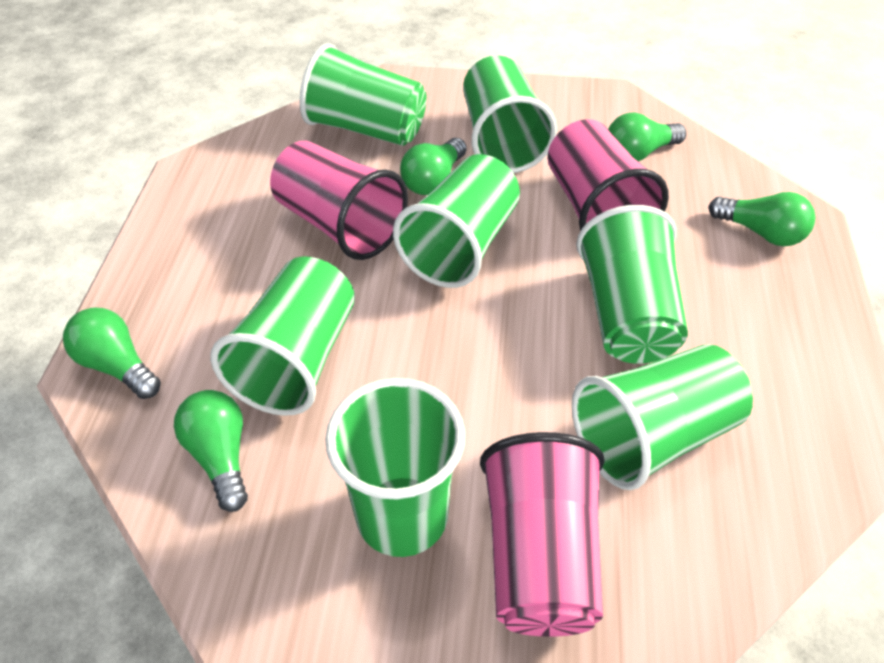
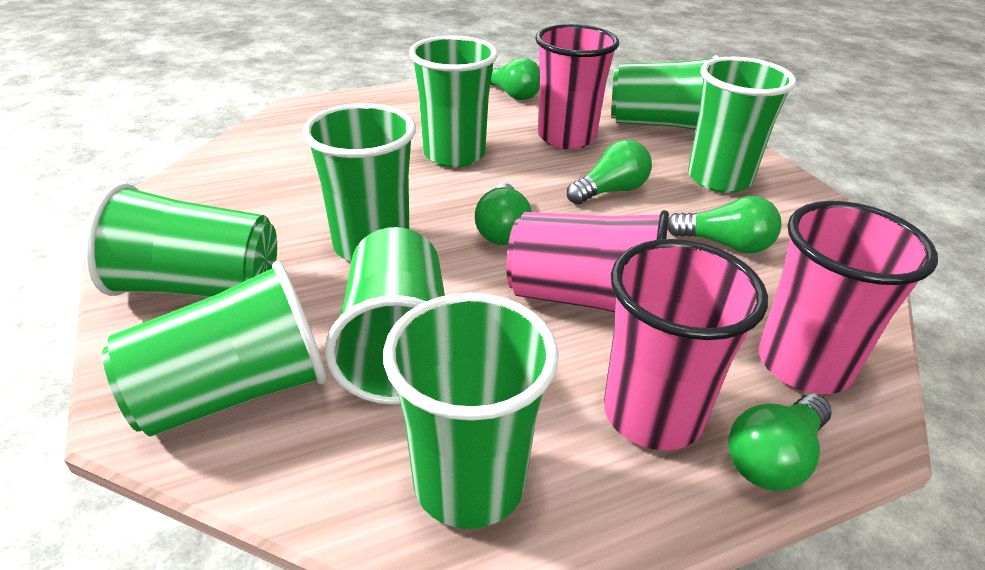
green cup: [210,257,355,416] [300,43,426,146] [325,378,465,557] [393,154,520,288] [463,55,557,173] [572,344,753,490] [576,205,688,364] = 7 -> [85,183,277,297] [102,261,327,437] [302,103,416,261] [325,227,445,405] [383,293,558,529] [409,35,498,168] [611,55,719,130] [688,57,796,193] = 8
pink cup: [270,141,408,260] [480,432,604,637] [548,119,669,231] = 3 -> [506,210,669,312] [535,24,619,149] [604,239,768,451] [758,201,938,394] = 4

